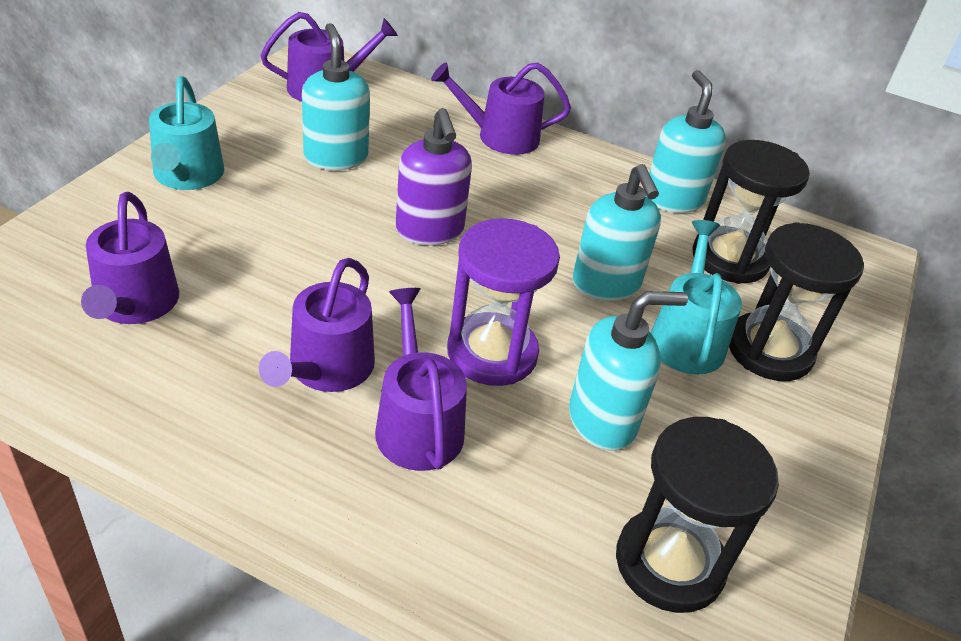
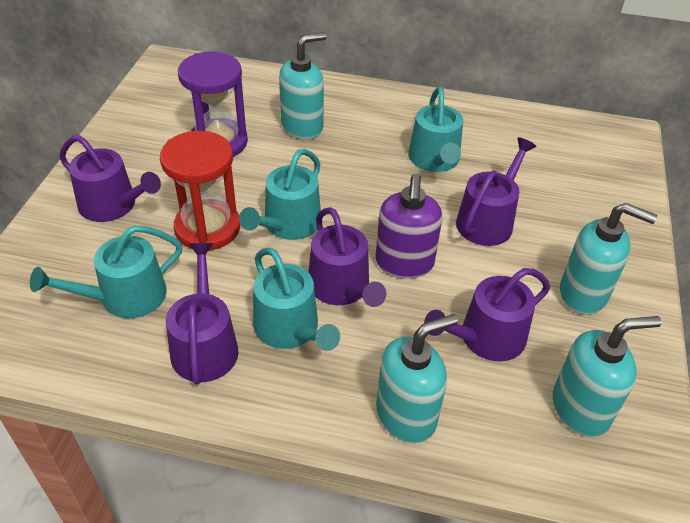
black hourglass: [616,417,779,613] [692,140,810,284] [729,222,864,381] = 3 -> none = 0
red hourglass: none = 0 -> [160,131,240,250] = 1
turquoise watering can: [149,76,224,190] [650,220,742,375] = 2 -> [30,225,182,318] [239,149,321,240] [253,248,340,351] [408,87,463,172] = 4

